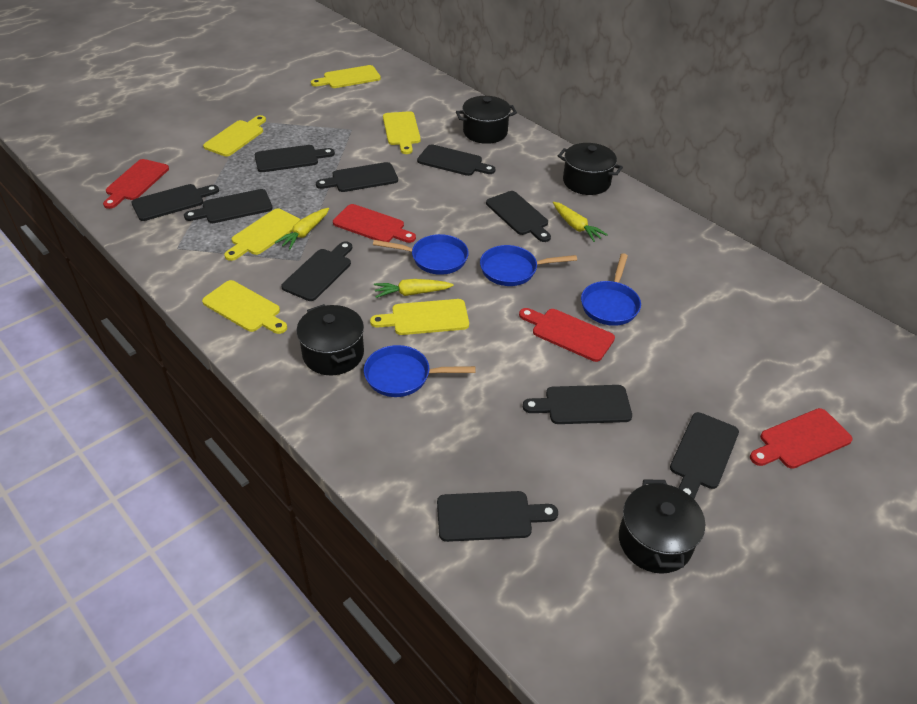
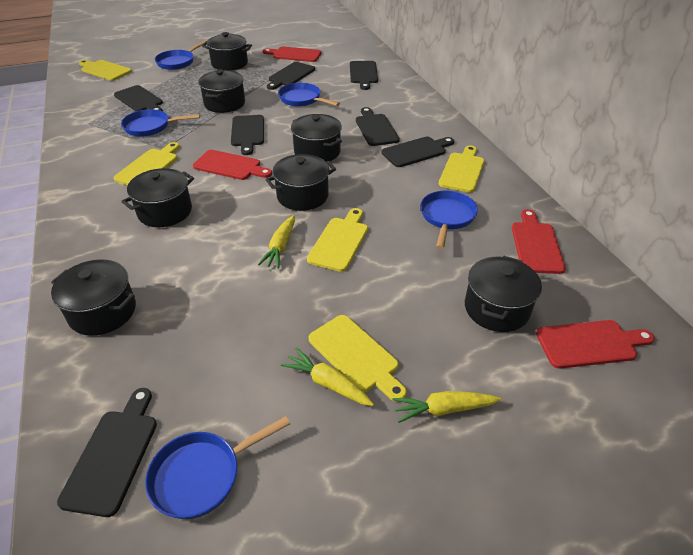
black cutting board: [131,184,219,221] [184,189,273,223] [255,145,335,172] [281,241,352,301] [316,162,398,192] [417,144,496,176] [437,491,558,542] [486,191,551,242] [523,385,632,424] [670,412,739,499] = 10 -> [57,388,157,517] [114,85,163,111] [231,115,264,155] [267,62,315,90] [350,61,378,90] [356,107,400,146] [381,137,454,167] = 7
black pot: [296,304,364,375] [456,96,517,144] [558,143,623,195] [619,480,705,574] = 4 -> [51,259,136,336] [121,168,194,227] [198,69,245,113] [202,32,252,71] [265,154,336,211] [291,114,342,161] [465,256,542,332] = 7
blue pan: [364,345,476,397] [373,234,469,275] [480,245,577,286] [581,253,641,326] = 4 -> [121,109,200,137] [145,416,290,519] [155,40,208,70] [278,83,340,107] [421,191,478,249] = 5
yellow cutting board: [202,280,287,334] [203,115,266,156] [224,208,301,261] [311,65,381,88] [370,299,469,335] [383,111,421,154] = 6 -> [79,60,132,81] [114,142,180,185] [307,208,368,272] [309,315,407,402] [439,145,484,192] = 5

